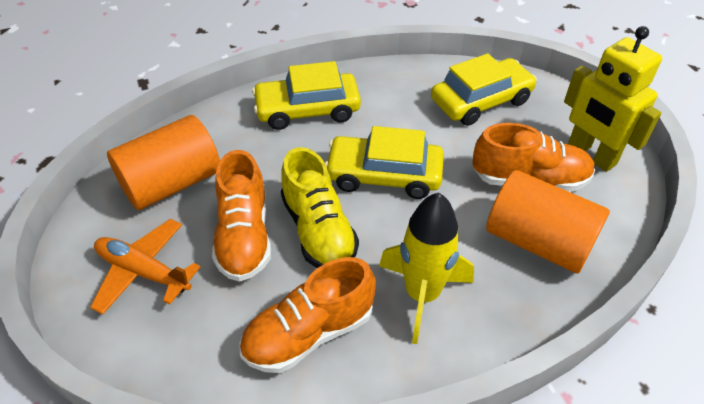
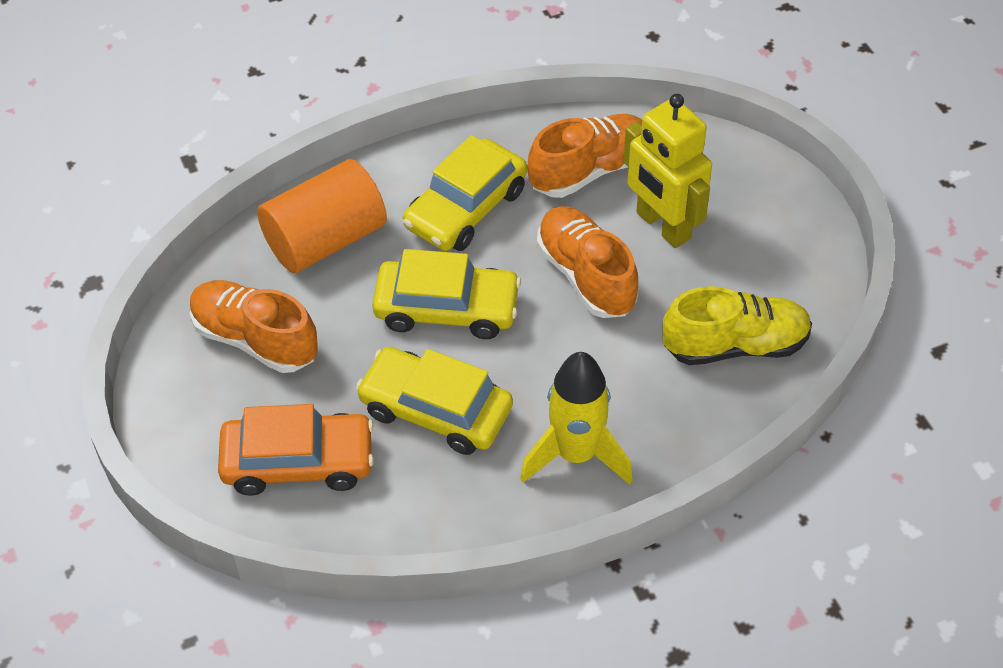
orange car: none = 0 -> [218,404,374,496] = 1
orange cylinder: [107,115,220,210] [486,170,610,274] = 2 -> [257,159,387,273] = 1
orange plane: [90,219,200,315] = 1 -> none = 0

